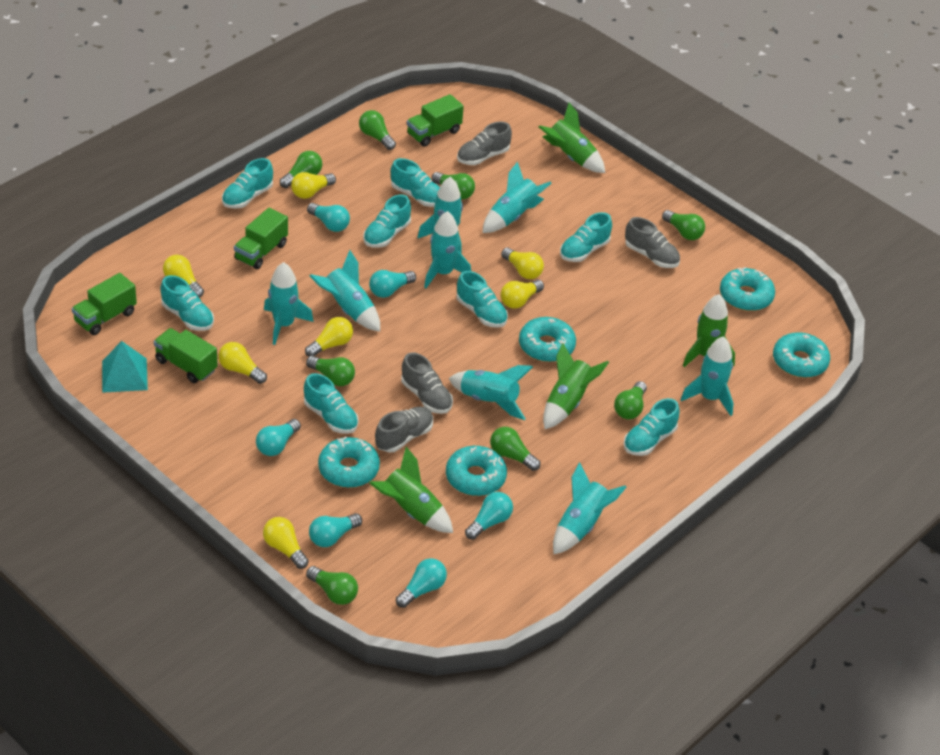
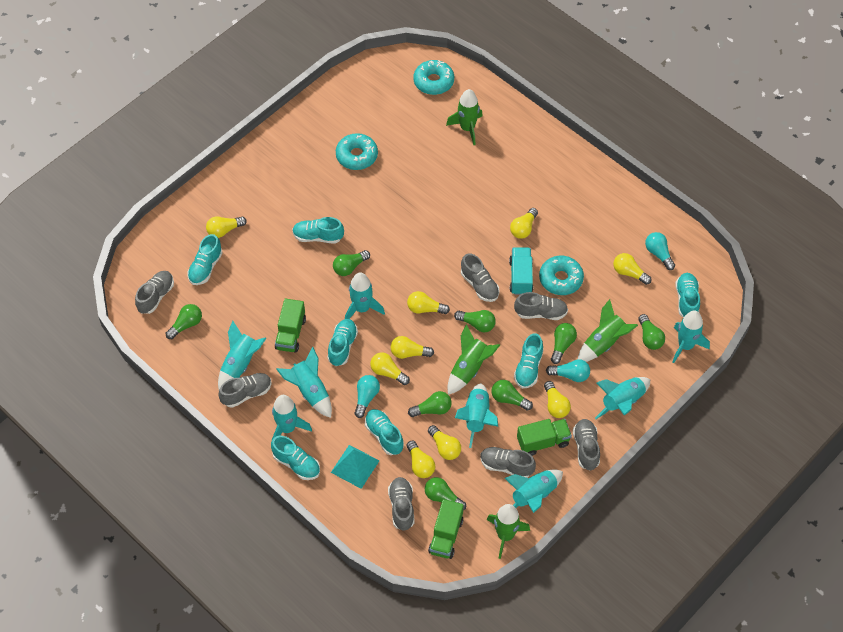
green truck: [72,273,137,335] [154,328,218,383] [234,208,288,269] [407,94,464,147] = 4 -> [275,299,306,353] [428,499,463,559] [517,419,572,456] = 3
grey shoe: [375,407,433,452] [401,352,453,414] [457,122,512,165] [625,217,680,268] = 4 -> [135,271,174,314] [218,373,271,408] [388,477,415,531] [461,253,499,302] [480,447,536,478] [514,292,568,320] [573,419,600,471] = 7
turquoise donut: [318,437,380,488] [446,446,507,496] [519,317,576,362] [720,267,775,311] [773,332,830,378] = 5 -> [336,133,378,170] [413,60,454,95] [539,256,584,295] = 3
turquoise light bulb: [256,419,301,456] [307,203,350,232] [309,513,362,547] [369,270,416,298] [396,558,447,608] [465,492,513,540] = 6 -> [354,375,380,418] [546,359,590,382] [645,232,675,270] = 3
turquoise shoe: [160,275,214,331] [222,158,273,209] [304,373,358,434] [363,195,411,248] [391,158,440,207] [457,271,508,328] [560,212,612,262] [624,398,680,456] = 8 -> [187,234,223,285] [271,436,320,480] [292,217,344,244] [327,319,358,366] [365,409,404,455] [514,333,543,388] [675,273,700,318] = 7
turquoise truck: none = 0 -> [509,247,533,295] = 1
yellow light bulb: [163,255,204,298] [218,342,267,384] [263,517,309,569] [291,172,336,199] [305,317,353,357] [501,248,544,279] [501,280,544,309] = 7 -> [206,216,247,238] [370,353,410,385] [391,336,434,359] [407,291,450,314] [407,441,435,478] [428,425,461,460] [510,208,538,239] [544,381,571,418] [613,253,651,285] = 9

